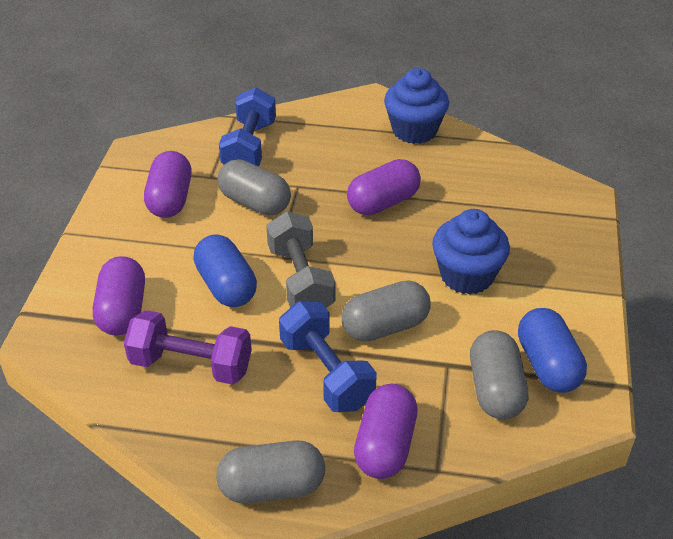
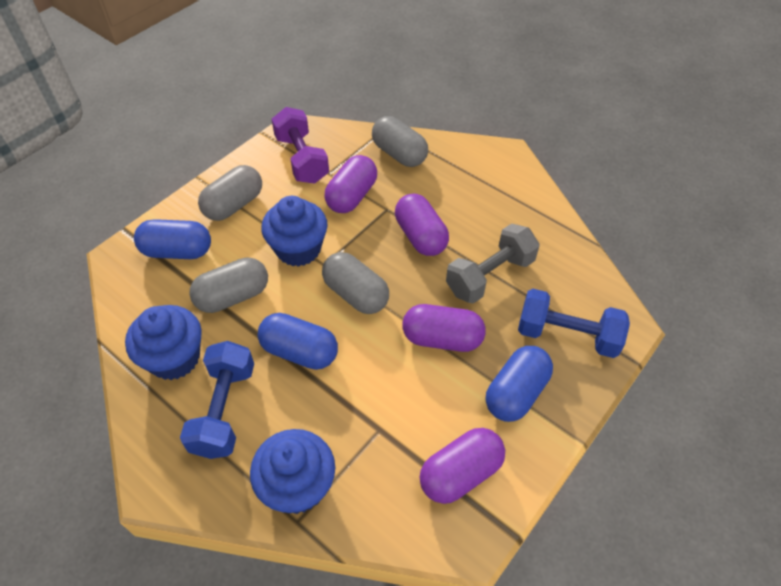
blue capsule: [193,234,257,307] [518,308,587,393] = 2 -> [134,219,211,259] [257,313,338,370] [486,346,553,422] = 3
blue cupcake: [384,68,449,144] [432,209,510,295] = 2 -> [125,305,202,380] [250,429,335,514] [261,196,327,267] = 3

